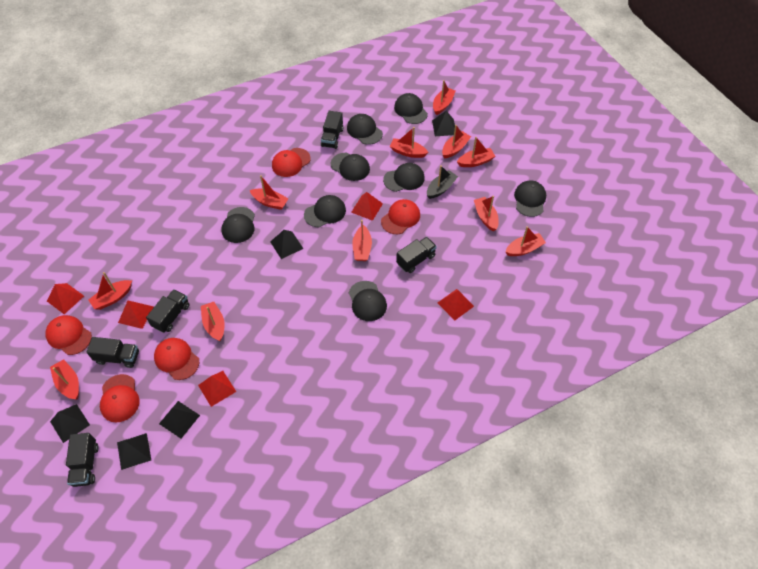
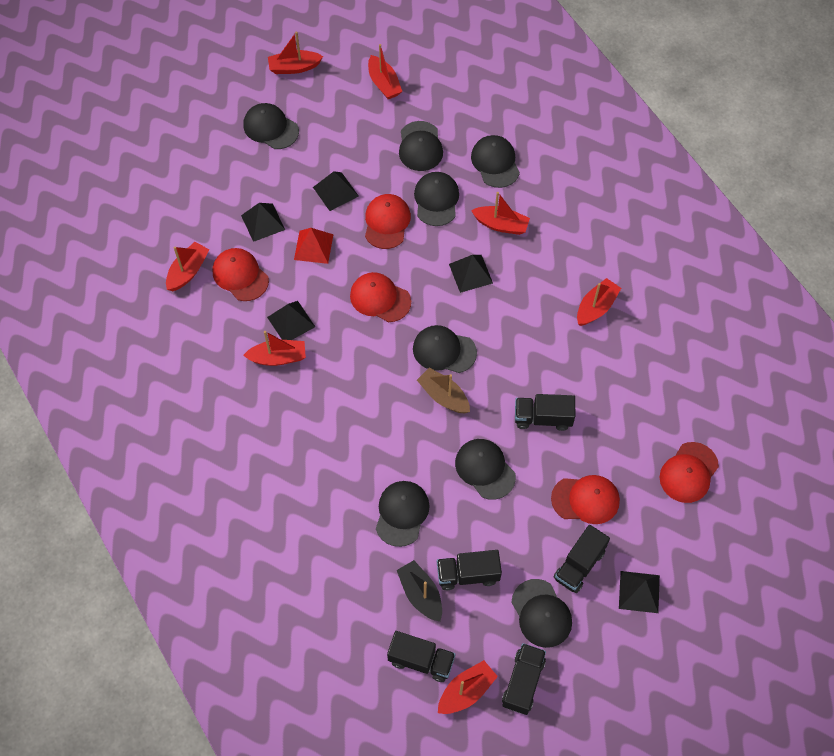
brown boat: none = 0 -> [417,368,470,414] = 1
red boat: [50,359,79,400] [88,272,132,310] [201,302,225,342] [250,175,289,210] [352,220,372,261] [390,127,429,158] [433,80,455,115] [442,125,471,159] [457,137,495,167] [474,196,499,231] [505,226,546,256] = 11 -> [166,242,209,291] [243,331,306,366] [268,31,323,74] [368,44,402,99] [438,660,498,714] [471,192,530,235] [577,278,621,326] = 7
red pyramid: [47,283,84,314] [118,301,154,329] [198,371,236,407] [351,192,383,221] [438,289,474,320] = 5 -> [294,228,334,264] = 1

